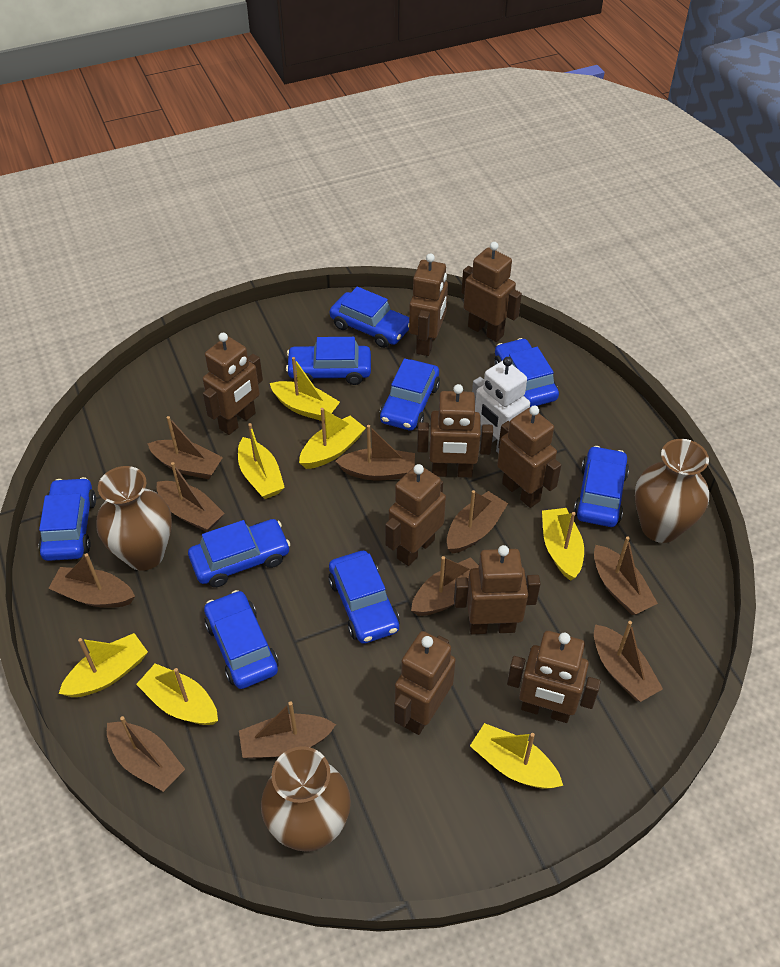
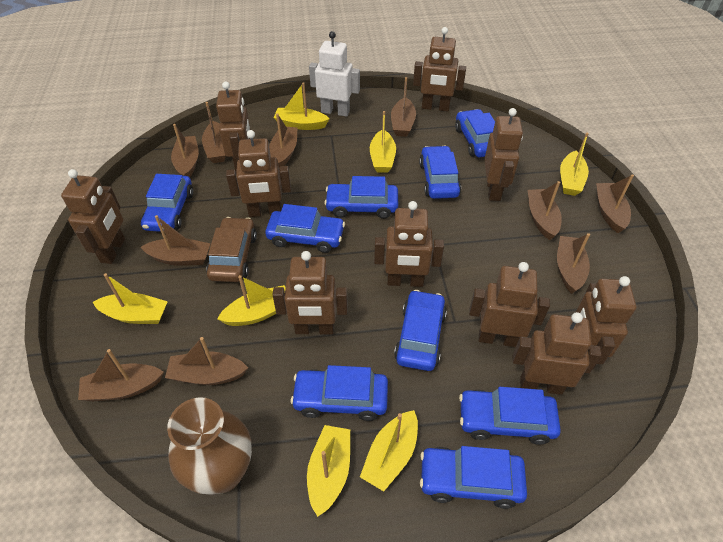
brown car: none = 0 -> [206,217,257,282] = 1
brown robot: [203,333,263,435] [385,464,446,566] [394,631,456,735] [409,253,448,356] [417,384,493,478] [454,545,541,635] [461,242,522,342] [497,406,561,508] [507,631,601,723] = 9 -> [61,169,125,264] [216,81,251,172] [226,130,291,217] [273,251,348,334] [374,201,444,287] [413,27,466,111] [469,262,550,347] [484,108,523,201] [513,312,602,395] [575,276,636,369] = 10
brown vase: [97,466,172,571] [261,746,351,852] [635,439,709,543] = 3 -> [167,397,252,494] = 1

